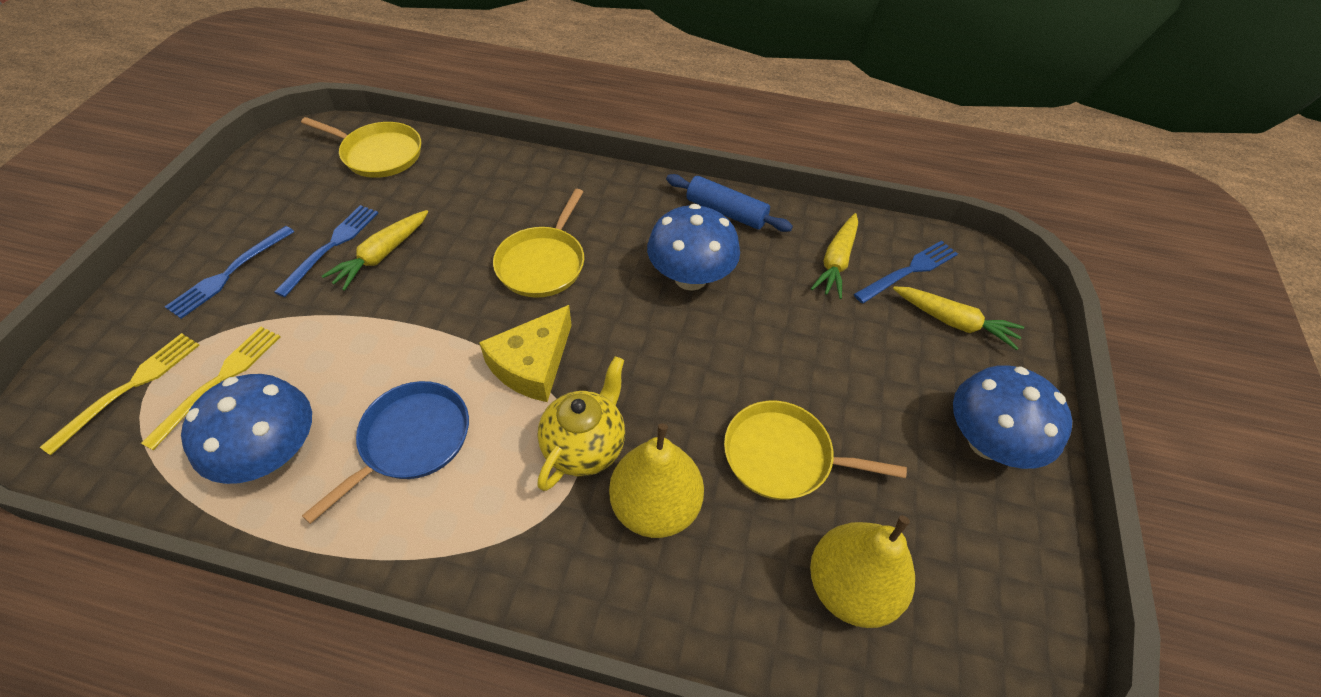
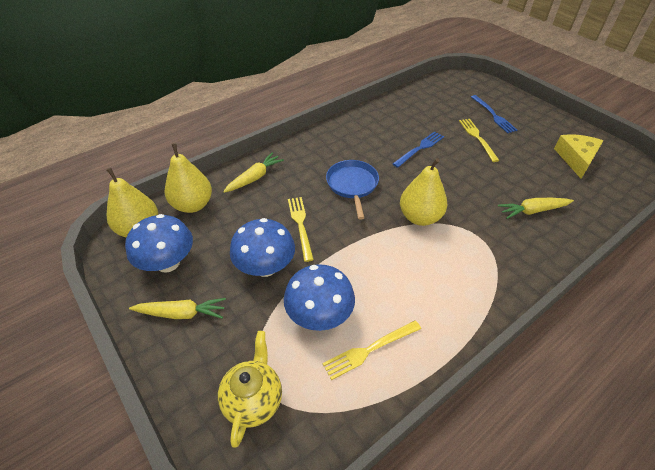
blue fork: [165,226,294,319] [274,205,378,297] [854,241,958,303] = 3 -> [393,131,444,168] [471,95,517,133] = 2
blue rolling pin: [666,174,793,232] = 1 -> none = 0
yellow fork: [40,333,199,455] [141,327,281,450] = 2 -> [288,197,314,262] [322,320,421,380] [459,119,500,162] = 3
yellow pan: [301,117,421,178] [493,189,584,298] [724,401,907,500] = 3 -> none = 0
yellow pear: [609,423,704,538] [810,515,915,628] = 2 -> [107,168,158,237] [165,143,212,213] [400,158,447,226] = 3

